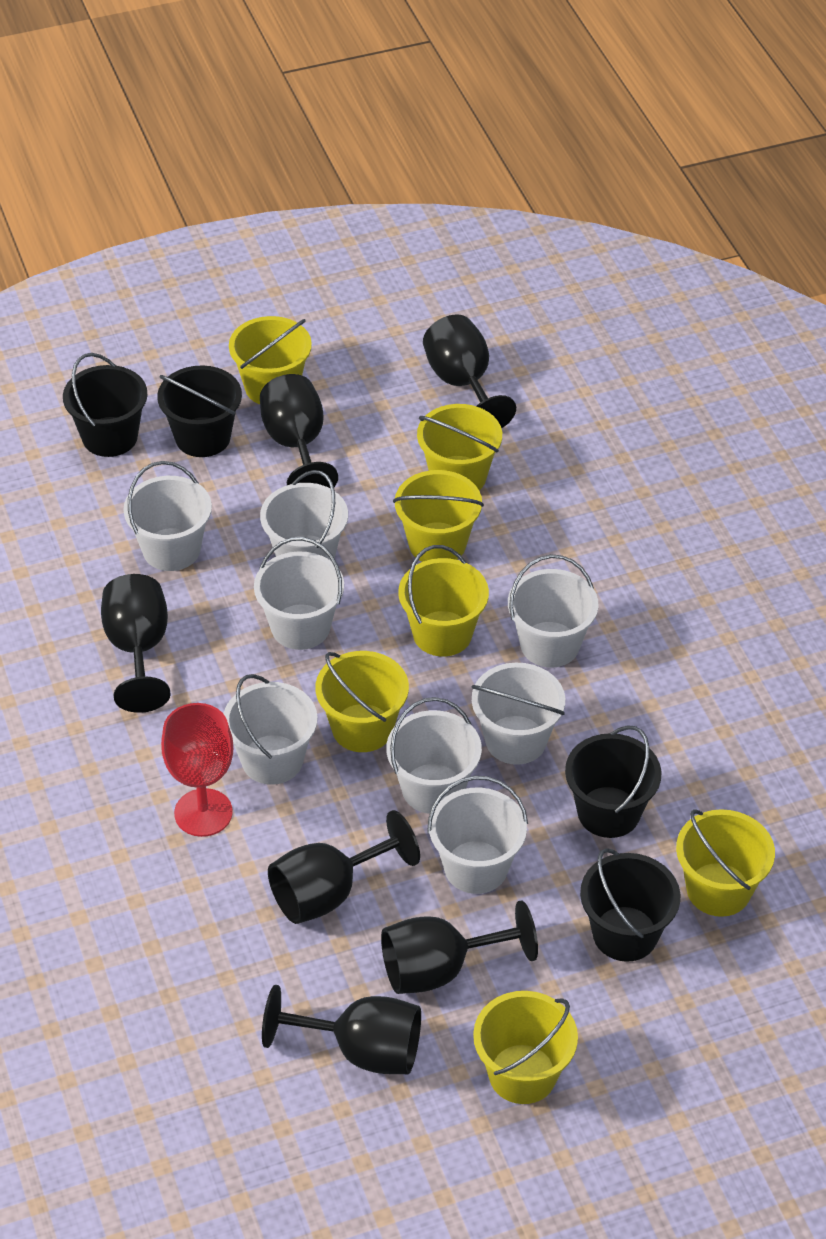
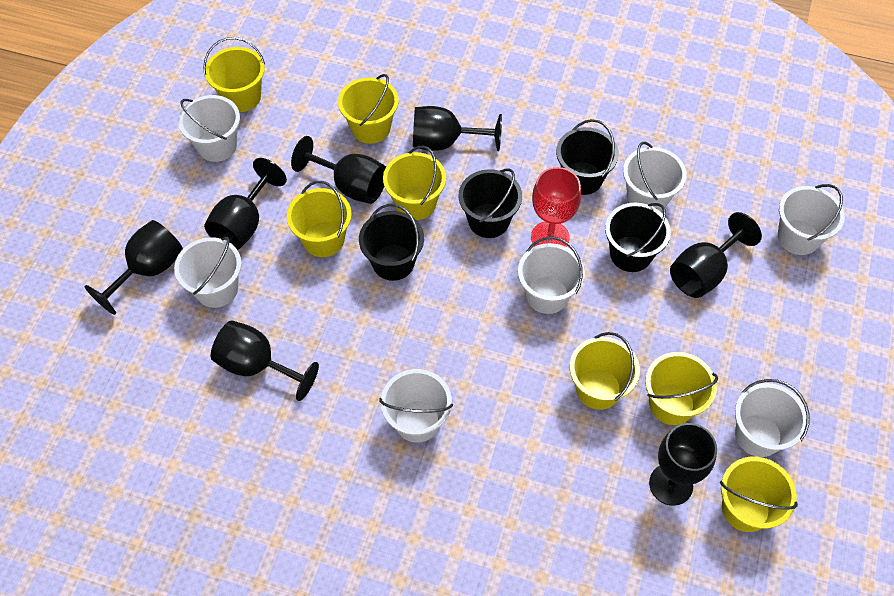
black goblet: [101,574,171,713] [260,374,338,488] [262,985,421,1074] [268,810,420,924] [381,901,538,994] [423,314,516,428] = 6 -> [84,220,183,315] [204,158,287,250] [211,320,319,401] [291,136,386,204] [413,106,502,151] [649,423,717,506] [670,212,762,298] = 7
white bucket: [124,461,212,571] [223,674,317,785] [254,537,344,650] [260,470,348,561] [386,697,482,814] [427,776,528,894] [472,663,565,765] [508,555,599,668] = 8 -> [174,237,241,308] [178,95,240,162] [380,369,453,443] [518,237,585,314] [623,142,687,212] [735,379,810,457] [778,184,845,255] = 7

